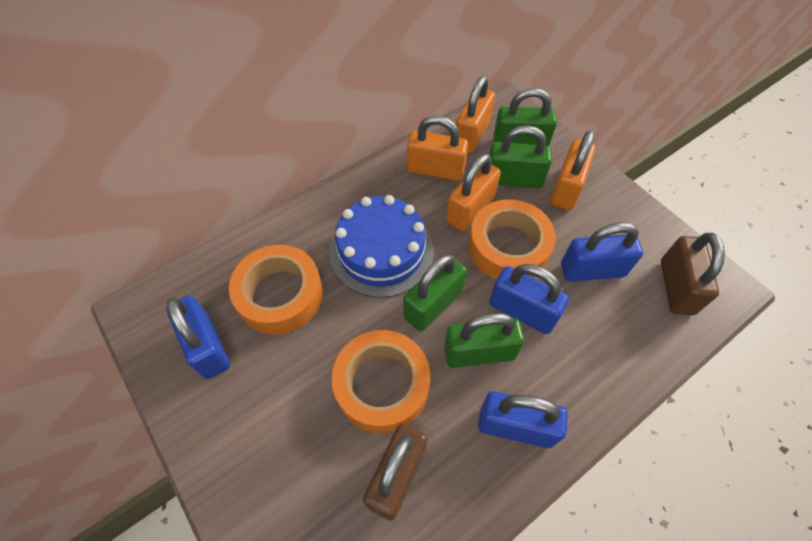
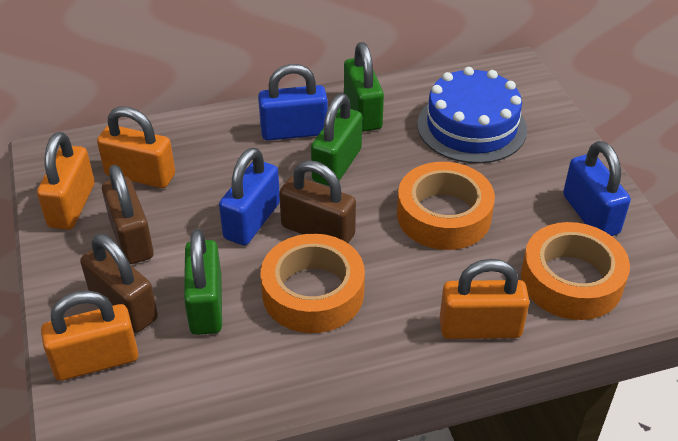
blue padlock: [166,296,230,379] [478,391,568,448] [489,264,569,334] [561,222,643,282] = 4 -> [219,148,280,246] [258,64,328,141] [563,141,631,236] = 3
brown padlock: [363,424,427,521] [661,233,725,315] = 2 -> [80,234,158,333] [102,165,154,264] [279,160,356,243] = 3
green padlock: [403,254,467,331] [444,313,525,368] [489,125,552,188] [493,88,557,146] = 4 -> [184,229,222,335] [311,93,362,186] [344,42,384,132] = 3

